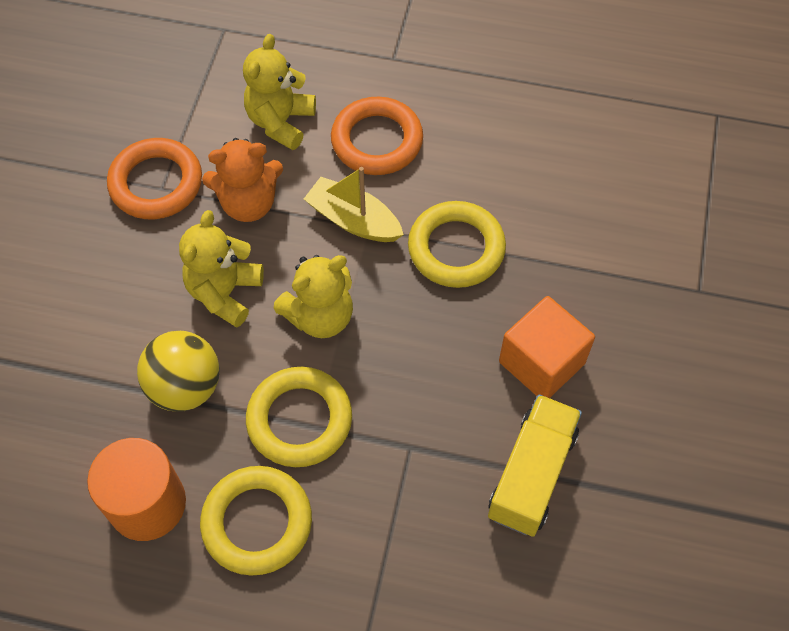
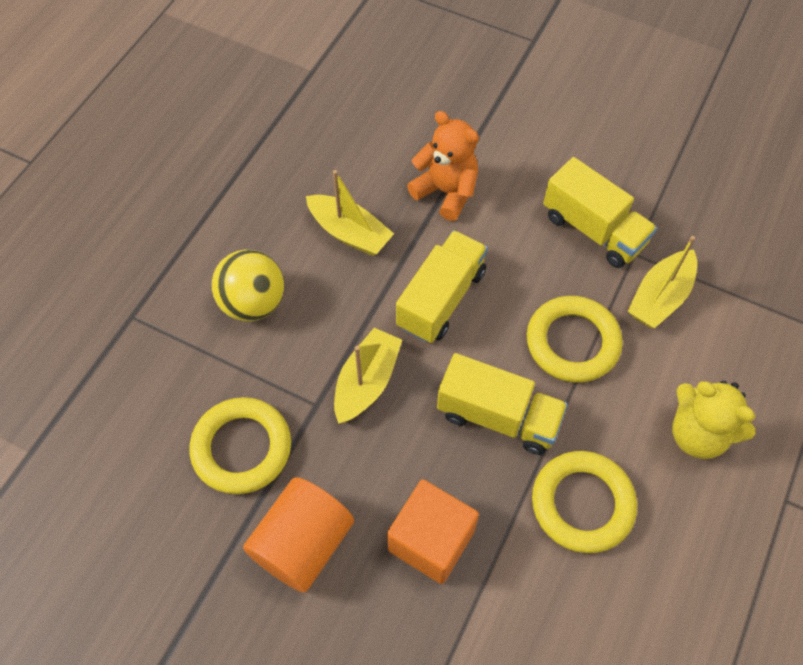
orange ring: [107,138,202,219] [331,97,423,175] = 2 -> none = 0
yellow boat: [304,167,404,242] = 1 -> [306,170,394,256] [334,328,402,424] [628,236,697,328] = 3
yellow teddy bear: [179,210,264,328] [243,34,316,150] [274,255,353,338] = 3 -> [672,380,756,459] = 1
yellow truck: [488,394,582,537] = 1 -> [396,230,488,343] [437,353,568,455] [543,157,657,268] = 3

